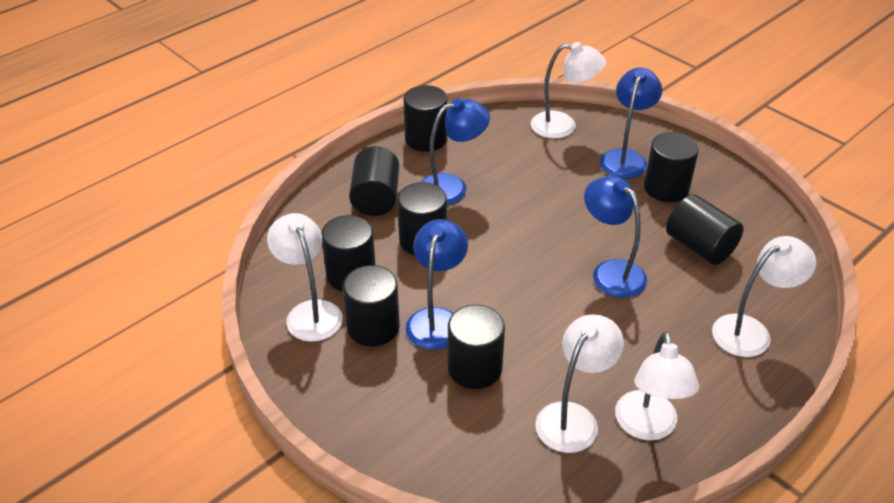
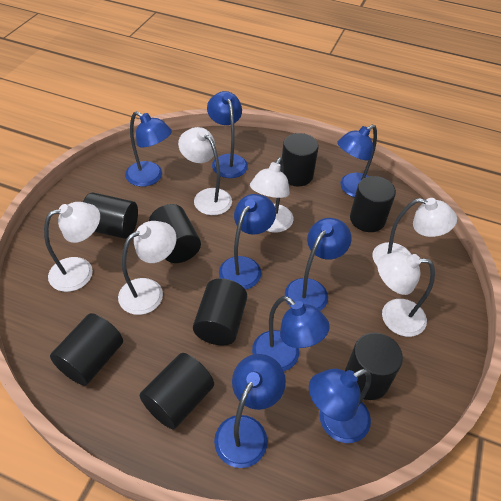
blue lamp: [405,219,468,350] [421,98,490,205] [584,176,647,298] [600,68,662,179] = 4 -> [125,111,172,187] [207,91,248,178] [214,354,286,468] [219,194,276,290] [252,296,330,371] [285,218,351,311] [309,369,371,443] [337,124,377,197] = 8
white lamp: [267,213,343,342] [531,42,606,138] [535,314,624,453] [615,332,699,441] [712,236,816,357] = 5 -> [44,202,100,292] [118,221,177,315] [178,127,232,215] [250,157,293,233] [372,198,457,265] [377,252,435,337] = 6

